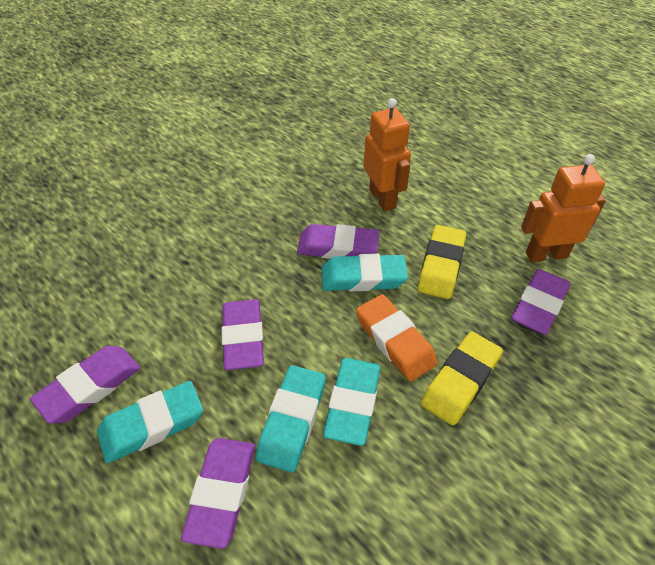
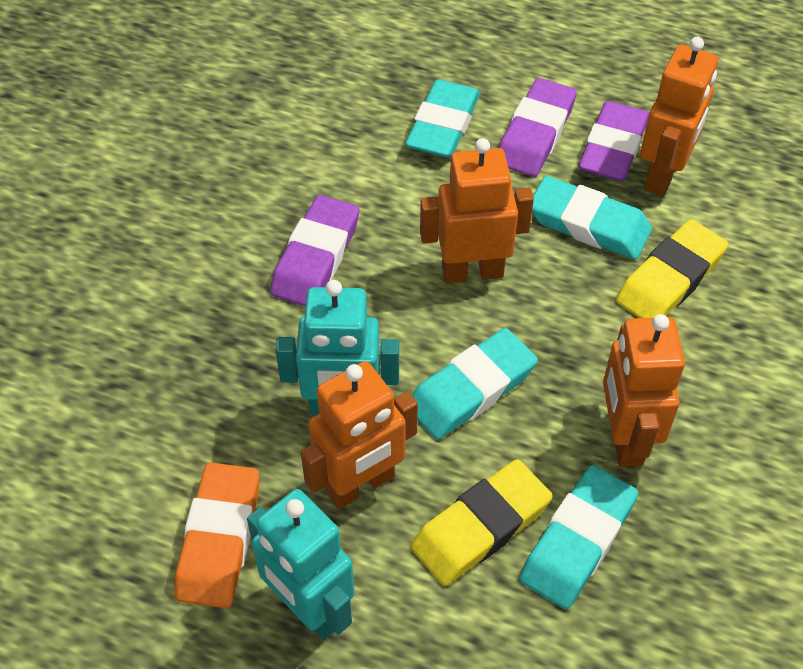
orange robot: [364,98,411,211] [521,154,606,262] = 2 -> [301,361,418,509] [420,138,534,284] [603,314,685,467] [640,37,718,196] = 4
purple eraser: [30,346,140,424] [181,438,255,549] [221,299,264,370] [297,224,380,259] [512,269,571,335] = 5 -> [270,195,360,307] [499,78,577,177] [579,101,649,181] = 3
turquoise robot: none = 0 -> [247,489,355,640] [276,280,399,415] = 2

